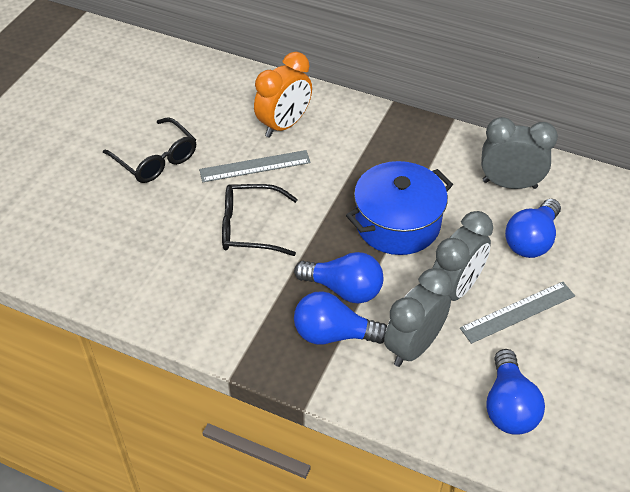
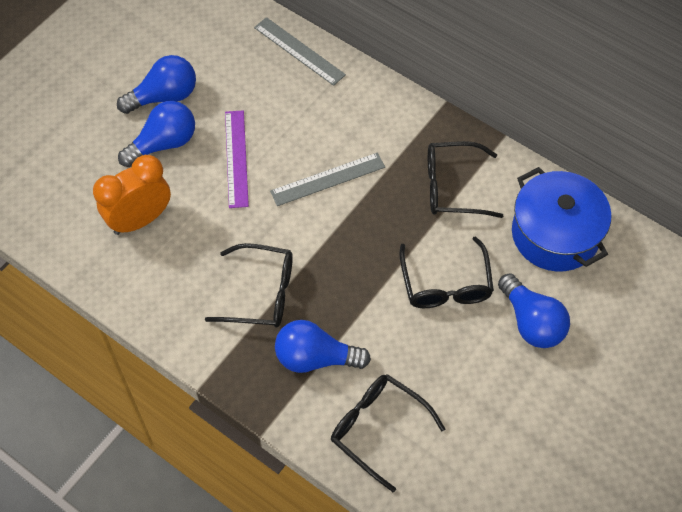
black glasses: [103,117,196,183] [222,184,298,256] = 2 -> [205,243,293,328] [331,374,445,492] [399,236,494,308] [428,141,503,218] = 4
grey clock: [384,268,452,367] [433,211,493,301] [481,117,558,189] = 3 -> none = 0
purple ruler: none = 0 -> [225,110,249,208] = 1

